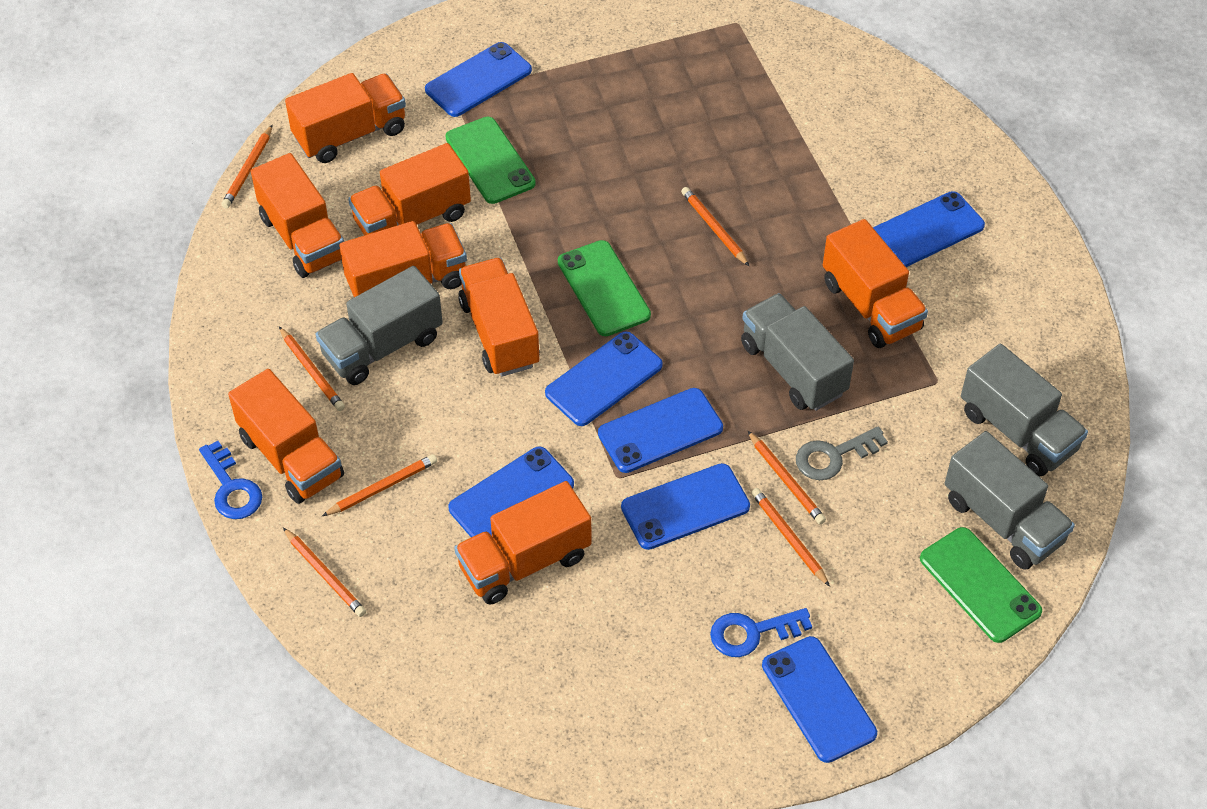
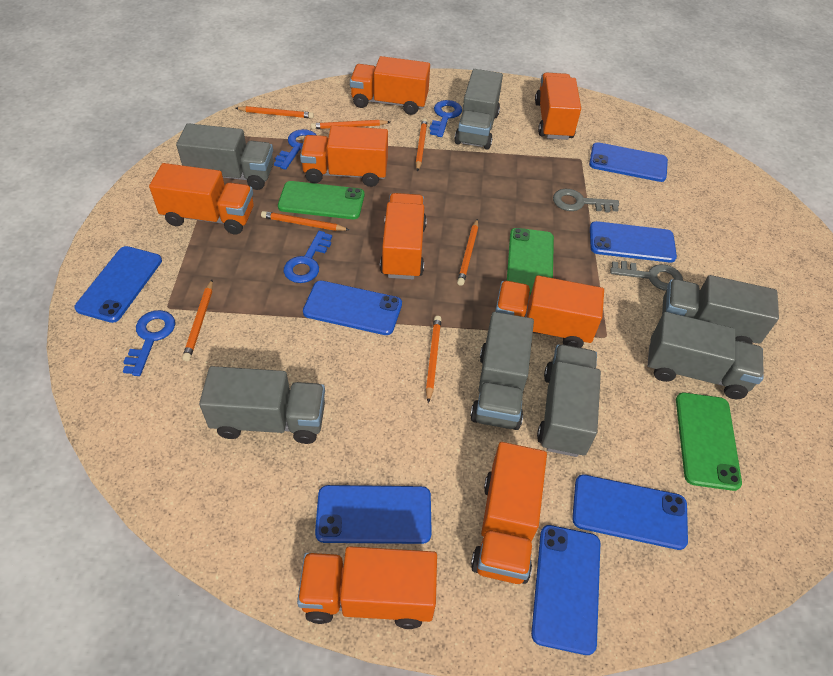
blue key: [199,441,262,519] [710,608,812,657] = 2 -> [123,310,175,376] [274,129,316,170] [284,231,332,283] [429,100,462,137] = 4
grey key: [796,427,888,480] = 1 -> [553,189,619,213] [610,261,683,291] = 2
grey truck: [316,266,443,385] [741,293,854,411] [945,431,1075,570] [961,344,1088,476] = 4 -> [176,123,273,190] [199,366,325,444] [454,69,503,149] [470,312,534,430] [537,344,601,457] [647,312,764,399] [662,275,779,344] = 7

